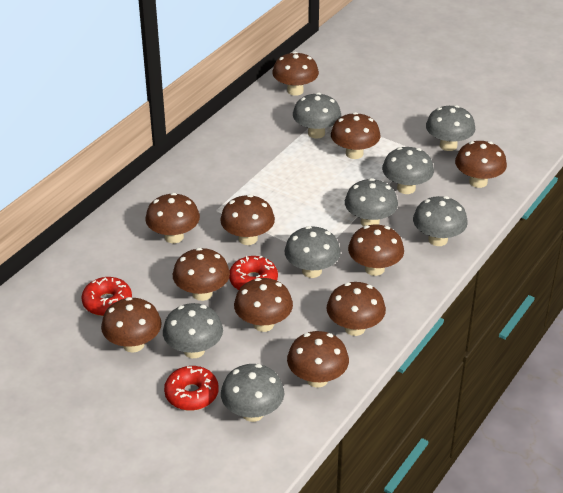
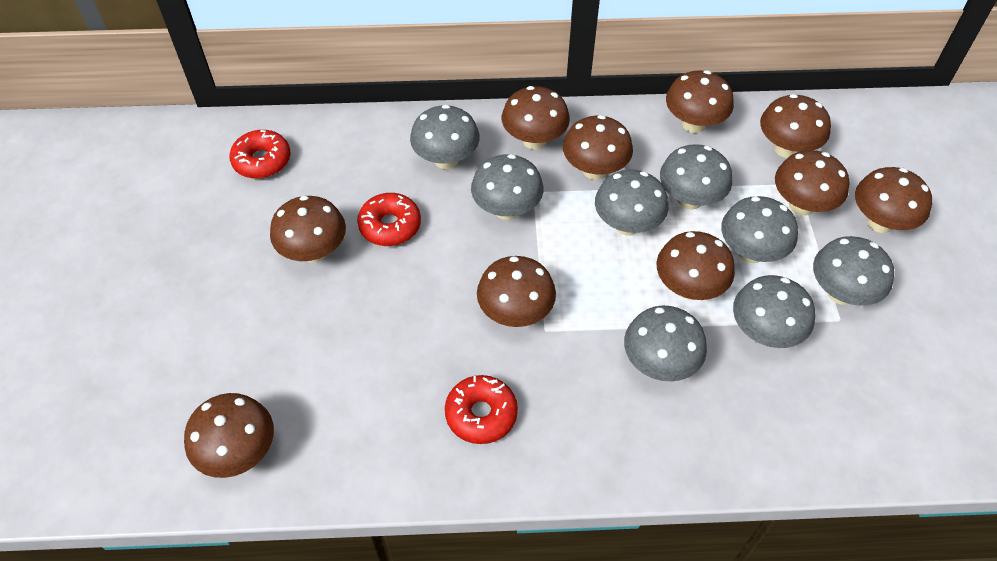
brown mushroom: [101,297,162,353] [145,193,200,243] [173,248,230,301] [220,195,275,245] [234,278,293,332] [272,52,319,96] [287,331,349,388] [327,282,386,336] [331,112,381,159] [348,225,404,276] [455,141,507,188] = 11 -> [184,393,274,478] [270,195,346,263] [477,256,556,327] [502,86,570,149] [563,115,633,180] [657,231,735,300] [666,70,734,133] [760,94,831,158] [775,150,849,216] [855,167,932,233] = 10

